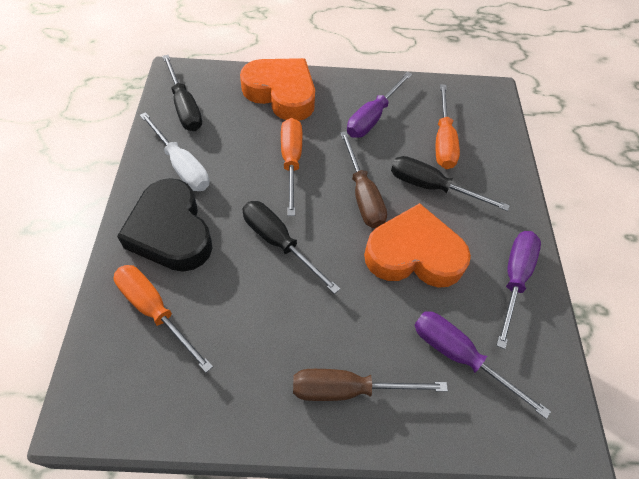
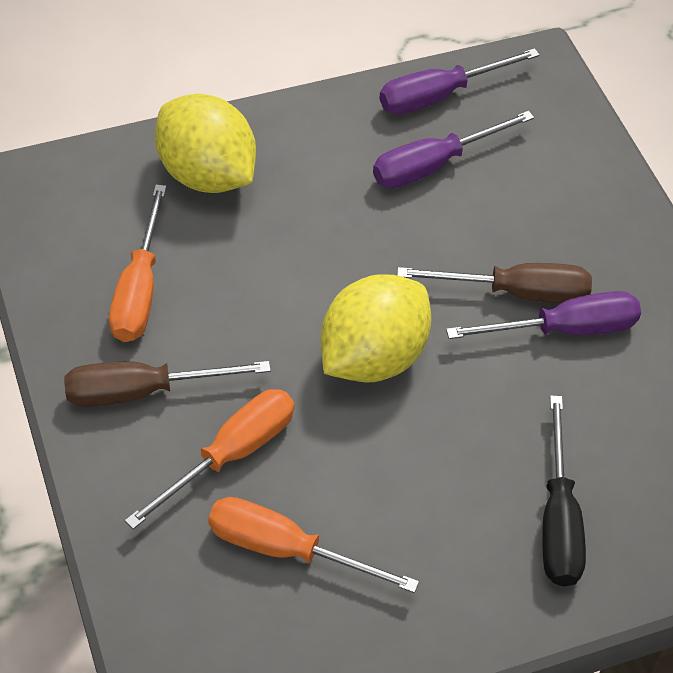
black heart: [117,178,212,272] = 1 -> none = 0
black screwdriver: [162,55,202,131] [242,201,340,294] [391,156,510,211] = 3 -> [542,395,586,587] = 1
orange heart: [240,58,315,121] [364,203,471,288] = 2 -> none = 0
white screwdriver: [140,112,209,191] = 1 -> none = 0
yellow lemon: none = 0 -> [155,94,256,193] [321,274,431,382] = 2

